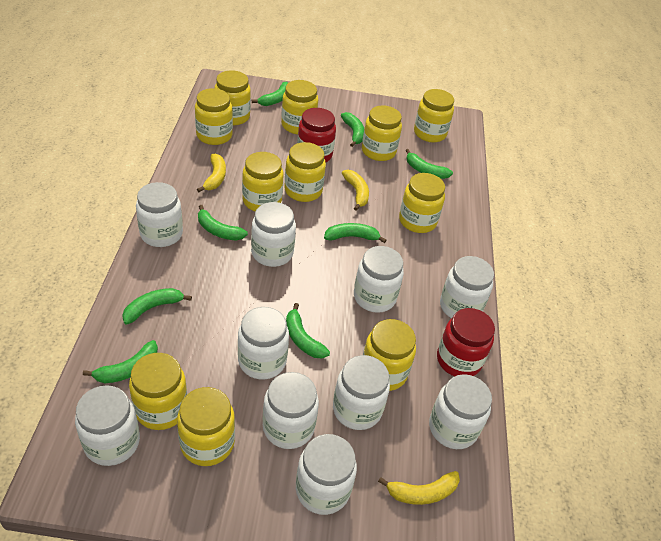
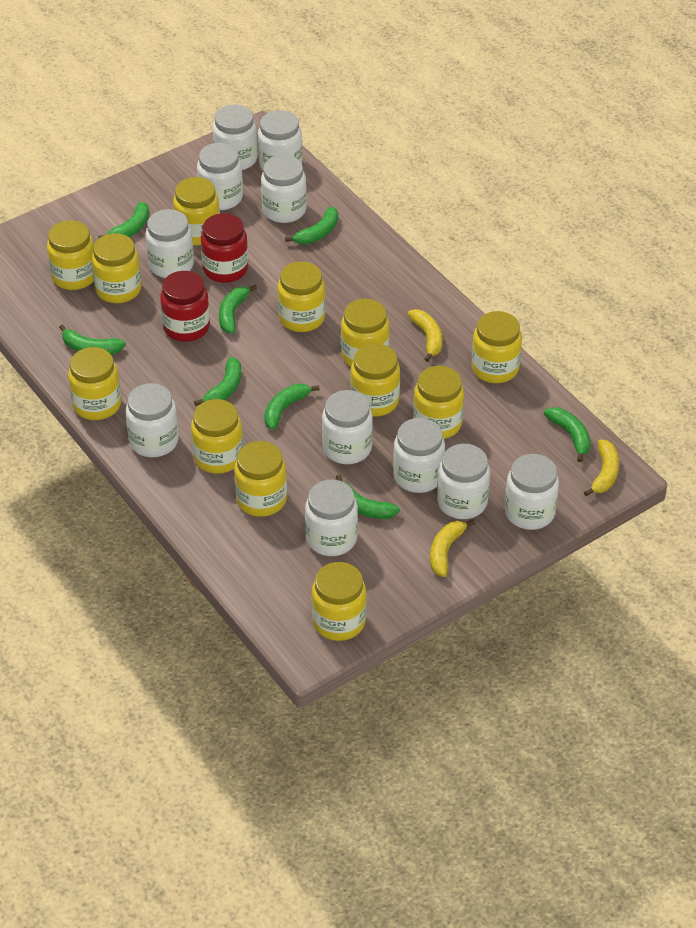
white jar: [75,385,140,466] [136,182,183,247] [238,307,289,379] [251,202,296,267] [263,372,319,449] [296,434,357,515] [333,355,390,430] [354,246,404,313] [429,374,492,449] [440,256,494,318] = 10 -> [126,383,179,457] [146,209,194,278] [197,143,243,210] [213,105,258,170] [258,110,302,170] [261,155,307,223] [305,479,358,556] [322,390,373,464] [393,418,445,493] [437,444,490,519] [504,454,559,530] = 11
yellow jar: [129,353,187,430] [177,387,235,466] [195,88,233,145] [215,70,251,125] [242,152,284,212] [281,80,318,135] [285,142,326,202] [362,105,402,161] [363,319,416,391] [399,173,445,233] [414,89,454,142] = 11 -> [47,220,94,290] [68,347,121,420] [92,233,141,303] [173,177,220,245] [191,399,243,474] [234,441,287,517] [278,261,326,332] [311,562,367,641] [341,299,390,367] [350,343,400,416] [413,366,464,439] [472,311,522,383] = 12

